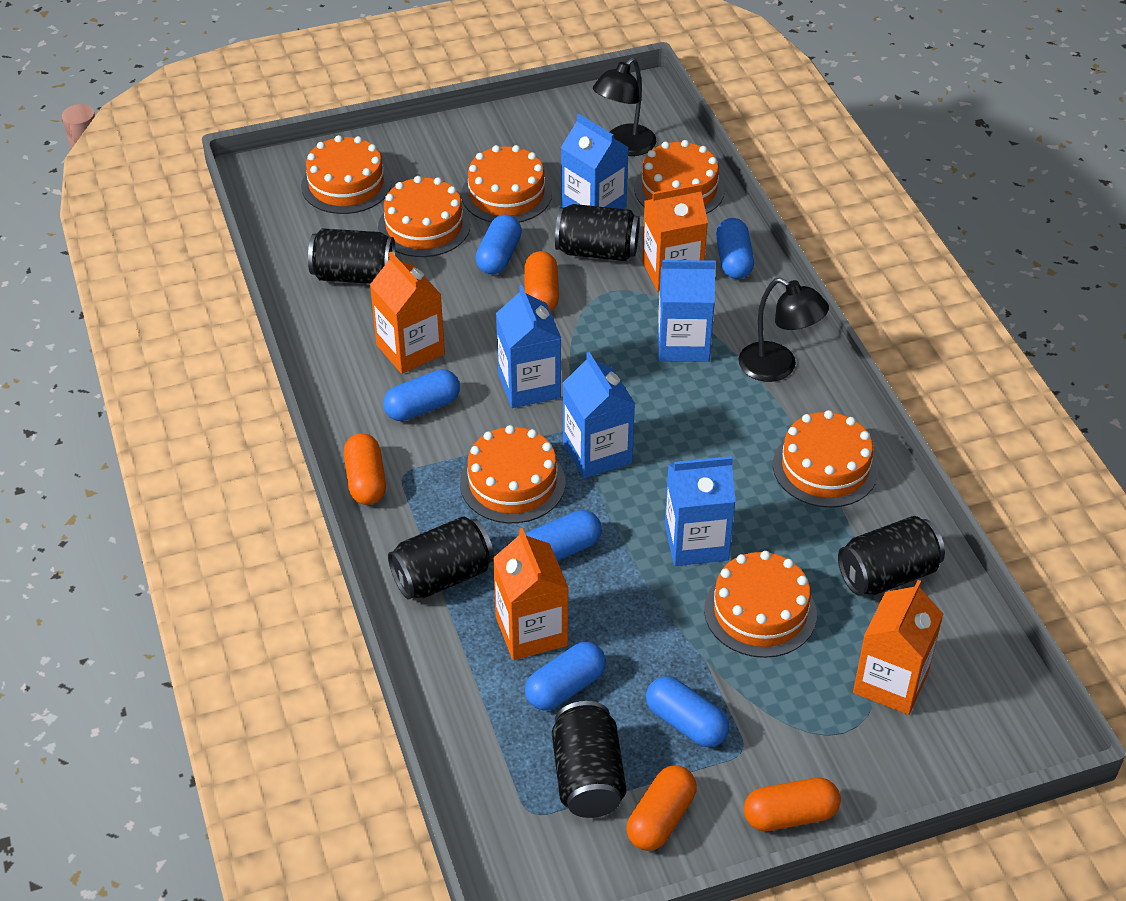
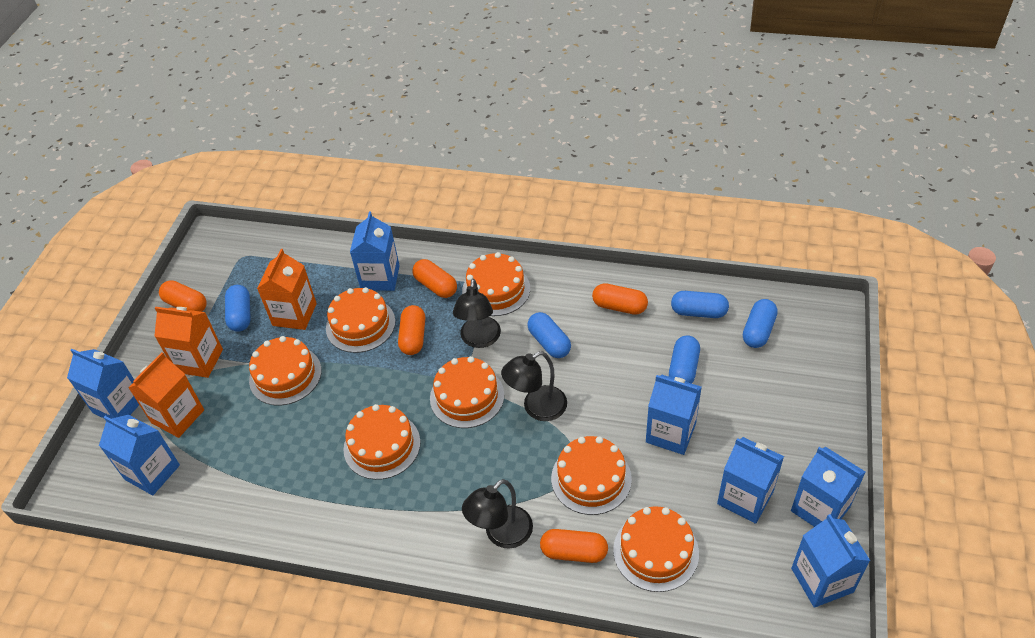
black can: [308,228,395,284] [388,516,494,600] [552,701,626,818] [555,204,640,261] [838,516,945,596] = 5 -> none = 0
black lamp: [593,58,656,156] [739,278,829,382] = 2 -> [453,279,501,348] [462,479,533,549] [501,351,567,421] = 3
blue capsule: [383,369,460,421] [476,214,522,274] [525,642,606,710] [526,510,602,561] [646,676,730,747] [716,218,754,279] = 6 -> [225,285,251,332] [527,312,571,358] [669,335,700,384] [671,291,729,318] [743,299,778,348] = 5
blue carton: [496,285,561,408] [561,114,629,209] [563,352,635,478] [658,260,716,362] [665,456,736,566] = 5 -> [67,349,139,419] [99,415,180,496] [350,212,400,291] [646,375,702,455] [717,437,784,524] [791,447,865,527] [791,514,870,608] = 7
orange capsule: [344,433,386,505] [524,251,559,312] [627,765,697,851] [744,778,841,831] = 4 -> [159,280,206,312] [398,305,425,355] [412,259,457,298] [540,529,608,563] [592,283,648,315] = 5
orange carton: [370,252,445,374] [493,528,568,660] [642,183,708,291] [853,580,943,715] = 4 -> [128,352,204,438] [154,307,223,378] [257,249,317,330] = 3

